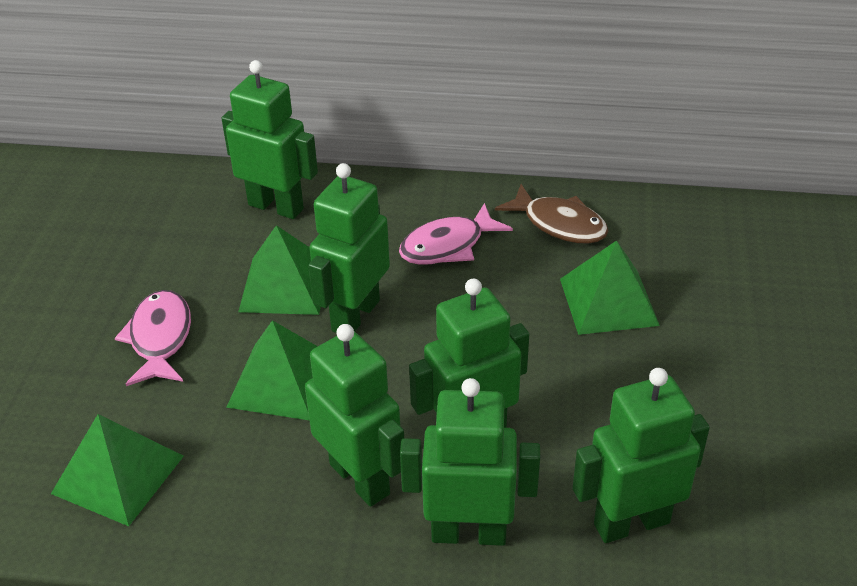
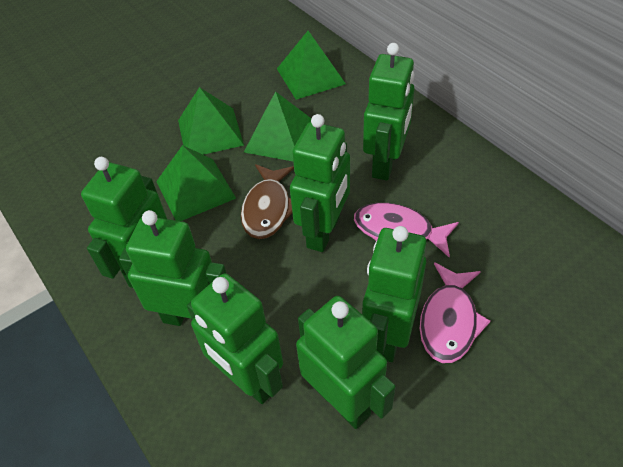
green robot: [221,60,318,219] [305,324,404,507] [308,163,390,333] [400,378,540,546] [409,279,529,428] [572,368,710,543] = 6 -> [81,157,167,288] [119,210,227,326] [187,273,283,404] [290,114,350,252] [296,296,396,429] [362,226,426,362] [363,43,414,181] = 7

